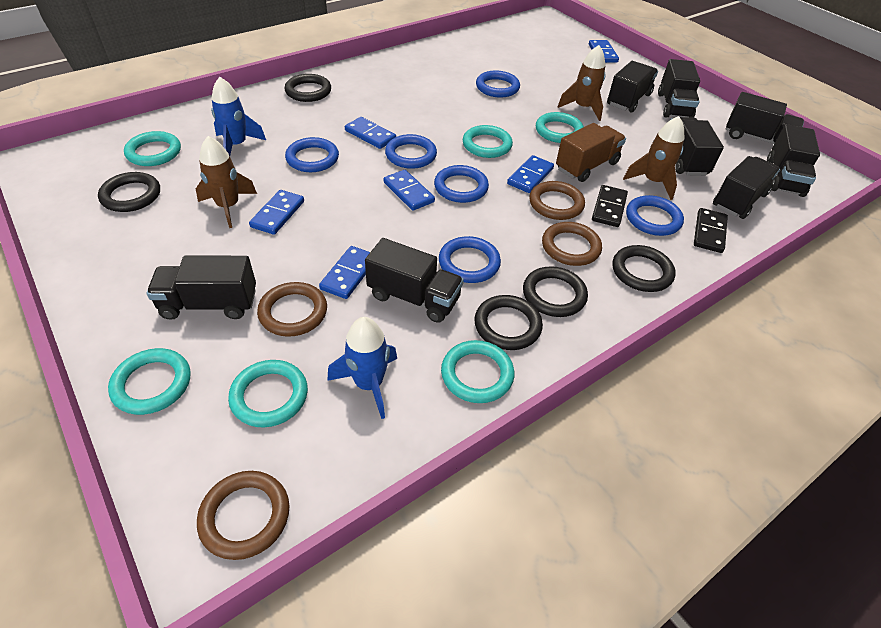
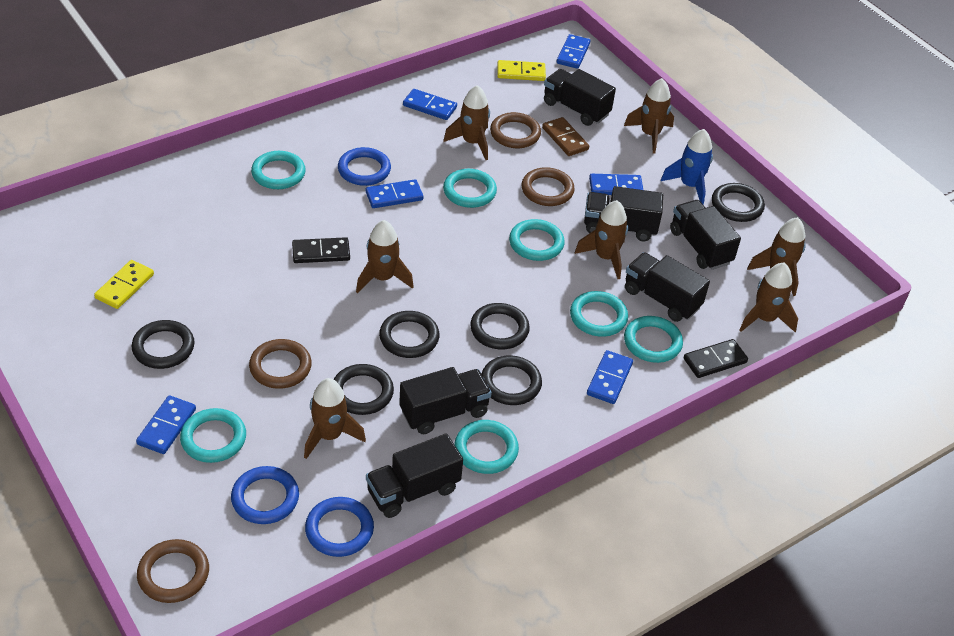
black ring: [98,172,160,212] [285,74,331,102] [474,295,543,350] [523,266,588,317] [612,245,675,292] = 5 -> [131,320,195,369] [334,364,394,415] [379,311,439,358] [470,303,530,350] [481,355,542,405] [712,183,765,222] = 6
black truck: [146,256,256,320] [365,238,464,323] [607,61,658,113] [658,59,700,118] [670,117,724,176] [713,156,780,219] [726,92,804,144] [767,124,820,197] = 8 -> [366,434,463,518] [399,367,492,434] [544,69,616,126] [584,186,663,241] [625,252,710,322] [670,200,741,270] = 6
blue ring: [285,137,339,172] [385,134,437,169] [434,165,489,203] [439,236,501,283] [476,71,520,98] [626,195,684,236] = 6 -> [231,466,299,524] [305,497,374,557] [338,147,391,186] = 3
blue rocket: [211,77,266,156] [327,317,397,419] = 2 -> [661,129,713,205] = 1
brown domino: none = 0 -> [542,117,589,156] = 1
brown rocket: [196,136,257,228] [558,45,605,121] [623,116,684,200] = 3 -> [304,378,366,459] [356,220,414,293] [443,85,490,160] [574,200,628,279] [624,78,674,154] [740,263,798,332] [747,217,806,296] = 7
brown truck: [556,123,626,182] = 1 -> none = 0
turquoise ring: [108,348,191,415] [124,131,181,166] [228,360,308,427] [441,340,514,403] [463,125,513,158] [536,112,584,143] = 6 -> [180,408,246,463] [251,151,306,189] [443,169,497,208] [454,420,519,474] [509,219,565,261] [570,291,628,337] [624,316,683,363] = 7
yellow domino: none = 0 -> [94,260,154,309] [497,60,546,81] = 2

